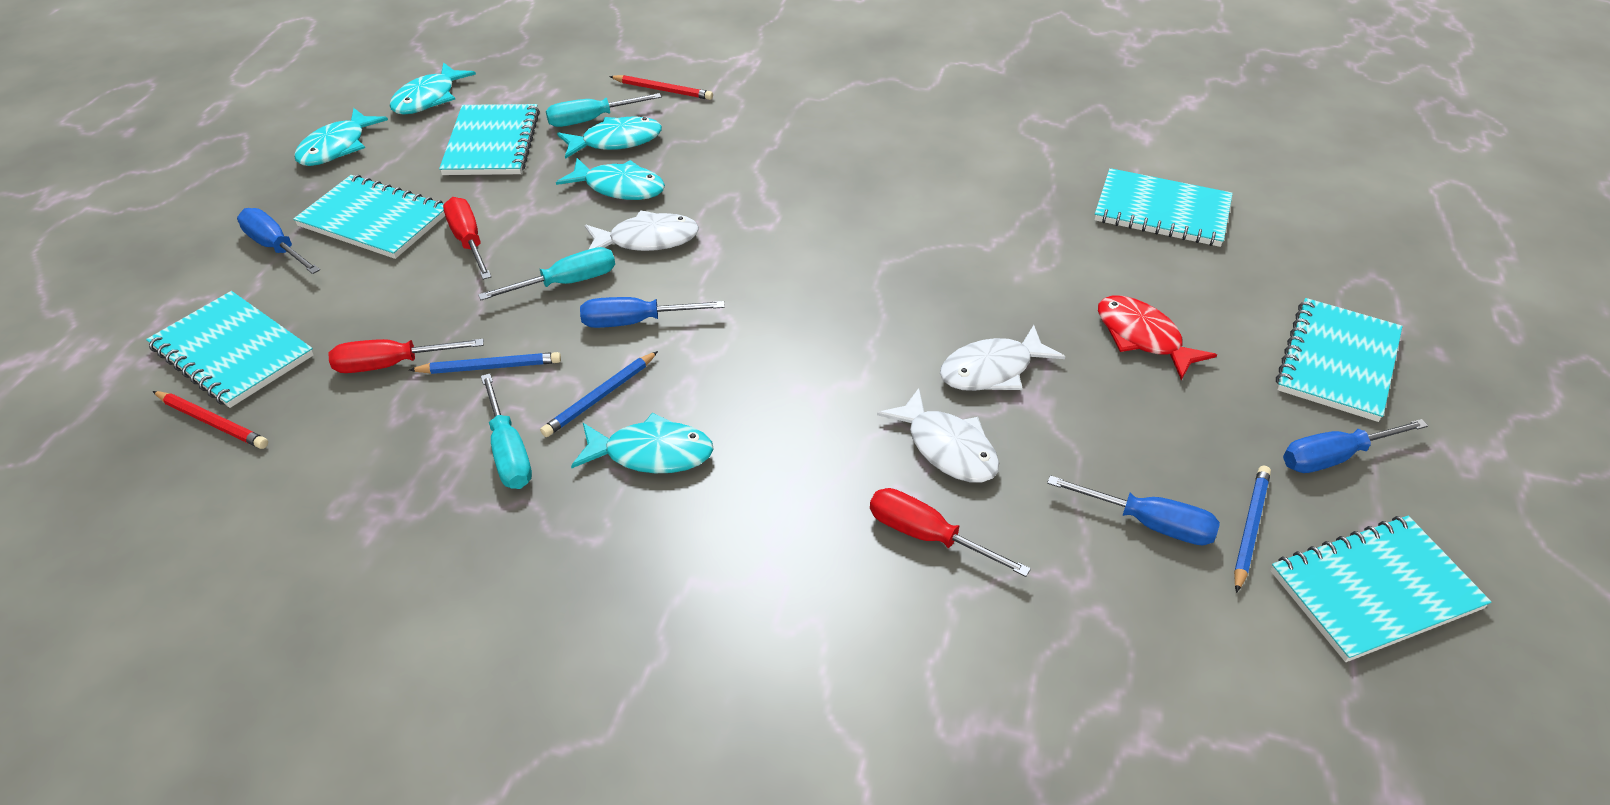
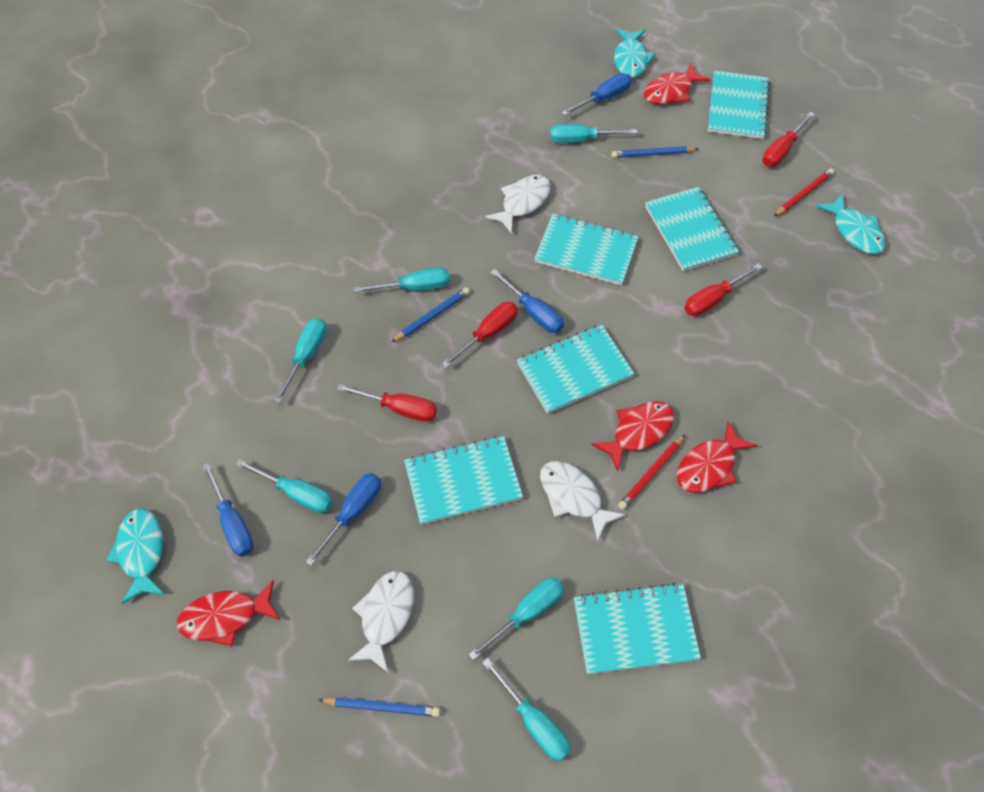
red fish: [1098,295,1217,380] = 1 -> [177,580,280,647] [591,401,674,471] [644,63,711,104] [677,421,757,493] = 4
red screwdriver: [329,339,484,373] [443,197,491,280] [870,488,1031,577] = 3 -> [337,384,437,422] [442,302,518,368] [684,263,762,316] [762,112,815,167] = 4
turquoise fish: [294,108,388,166] [389,62,476,115] [556,158,665,200] [557,117,662,159] [571,412,714,473] = 5 -> [106,509,165,604] [614,29,655,78] [816,193,886,254] = 3
turquoise screwdriver: [478,247,615,300] [481,373,532,489] [546,93,661,127] = 3 -> [235,459,333,513] [274,318,327,403] [353,267,450,293] [468,578,564,660] [482,658,571,762] [550,124,637,143] = 6

